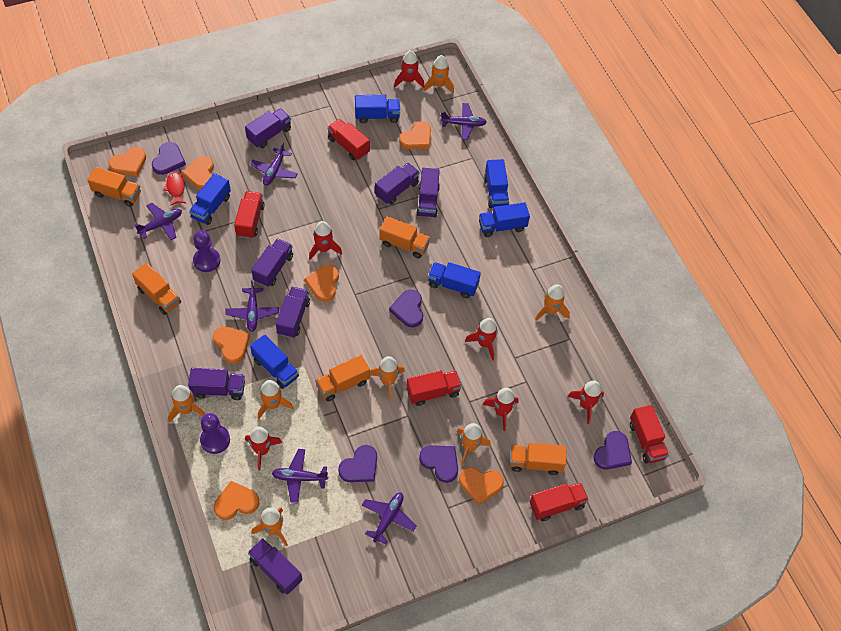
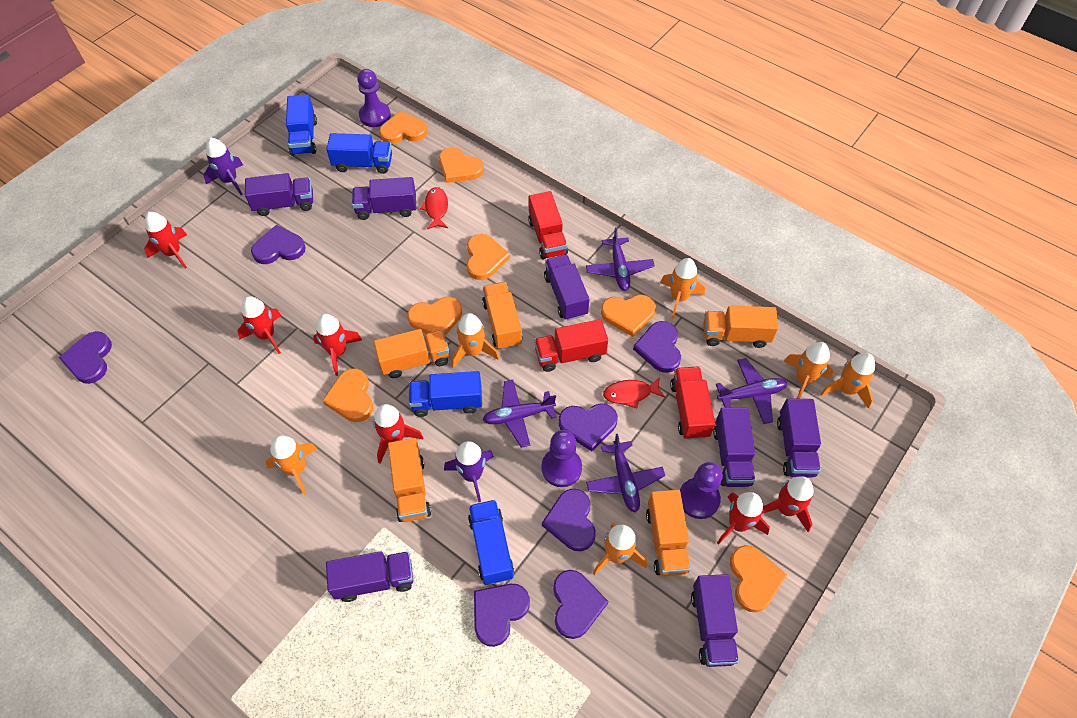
blue truck: [189,173,231,225] [250,335,299,389] [355,95,400,123] [428,262,481,298] [479,202,530,237] [484,159,509,208] = 6 -> [286,94,317,156] [326,133,392,174] [409,371,482,417] [468,500,514,585] = 4
orange rocket: [168,385,205,423] [251,507,288,547] [258,380,293,419] [370,356,405,400] [424,55,454,93] [457,423,491,465] [535,284,570,321] = 7 -> [266,435,317,495] [452,313,499,368] [593,523,647,576] [660,258,705,319] [784,342,833,399] [820,353,875,409] = 6
purple heart: [152,142,186,175] [338,445,377,482] [389,290,423,328] [419,445,458,483] [593,431,632,470] = 5 -> [59,331,112,384] [251,225,306,264] [474,584,530,647] [542,489,596,551] [553,570,609,639] [559,403,618,451] [633,321,681,373] = 7
purple pawn: [193,230,221,272] [200,413,230,454] = 2 -> [357,69,391,127] [541,430,582,487] [680,462,723,519] = 3
purple plane: [134,203,182,240] [225,280,279,332] [250,142,298,186] [272,449,328,504] [362,493,417,545] [440,103,487,140] = 6 -> [483,380,556,448] [586,227,655,291] [586,434,665,513] [716,358,787,424] = 4
purple rocket: none = 0 -> [204,137,243,195] [444,441,494,502] = 2
red fish: [163,172,186,206] = 1 -> [420,187,448,229] [603,377,665,408] = 2
red truck: [234,191,265,239] [327,119,370,160] [406,370,462,406] [530,482,589,521] [630,405,669,464] = 5 -> [528,191,568,259] [534,319,608,372] [670,367,715,440] = 3

